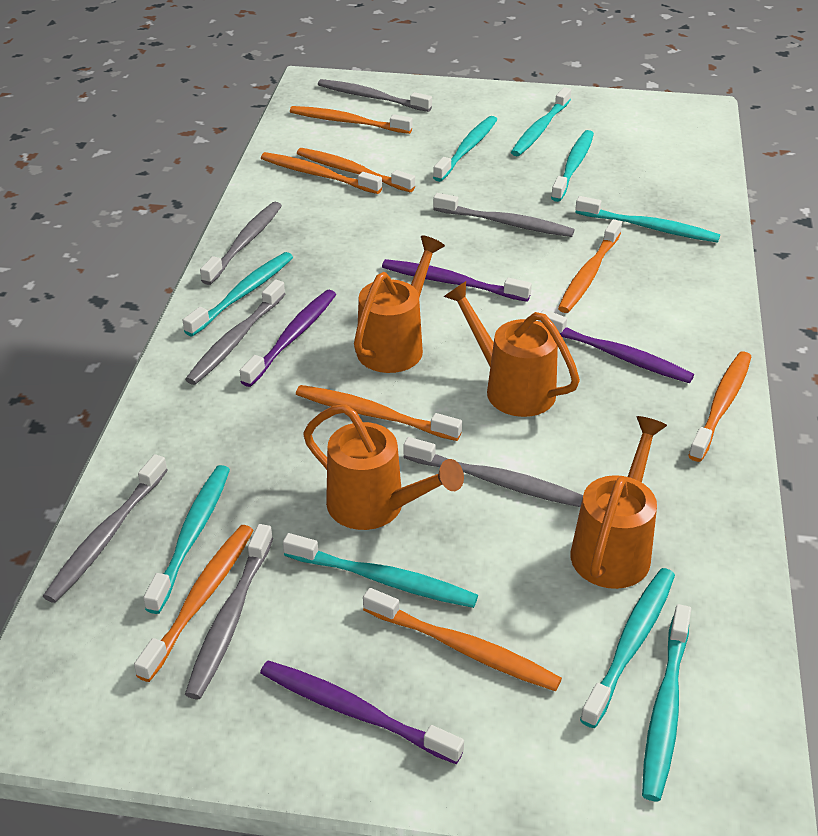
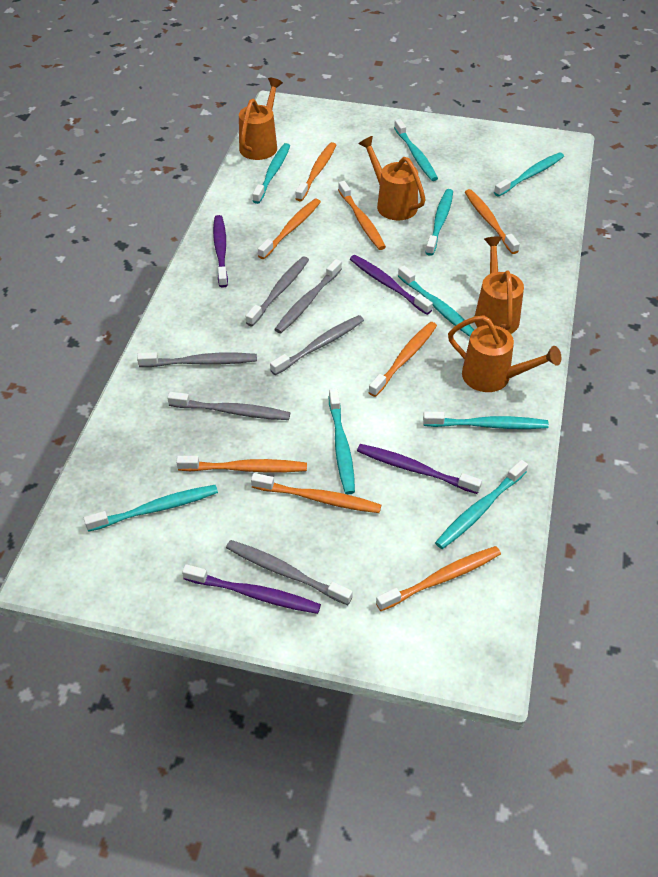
grey toothbrush: [43,454,168,603] [185,279,285,385] [185,524,273,699] [200,202,282,285] [318,79,432,112] [403,437,583,507] [433,193,575,237] = 7 -> [137,352,257,367] [167,392,290,420] [226,540,353,605] [246,256,309,326] [270,315,364,375] [274,259,342,333] = 6

